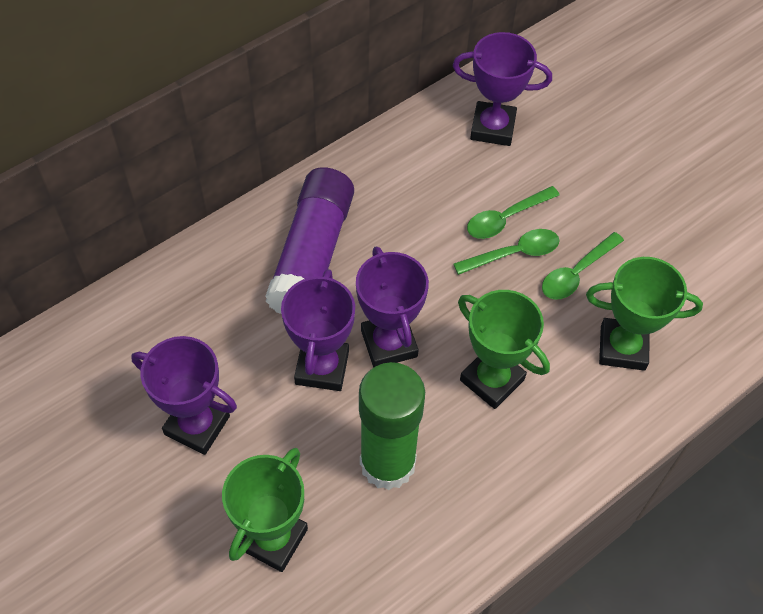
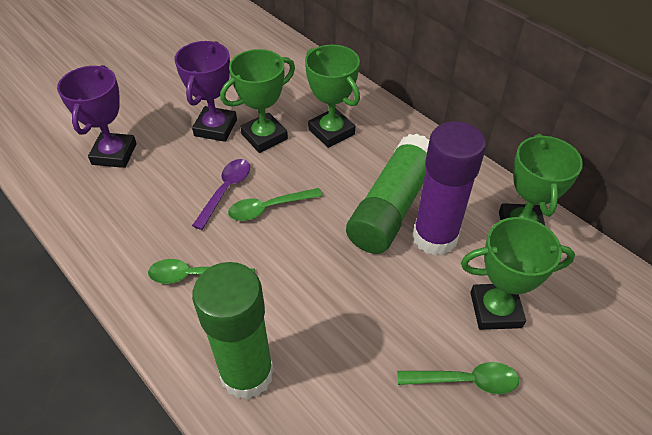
green glue stick: [359,362,425,490] = 1 -> [192,262,274,400] [346,134,429,254] = 2
green trophy: [222,448,308,572] [458,290,550,409] [586,257,703,371] = 3 -> [220,49,295,153] [305,45,360,148] [461,217,575,330] [499,134,583,225] = 4
purple spoon: none = 0 -> [192,159,250,230] = 1
purple trophy: [131,336,237,455] [281,269,355,391] [356,246,429,368] [453,32,552,146] = 4 -> [57,65,137,168] [174,41,237,142] = 2

